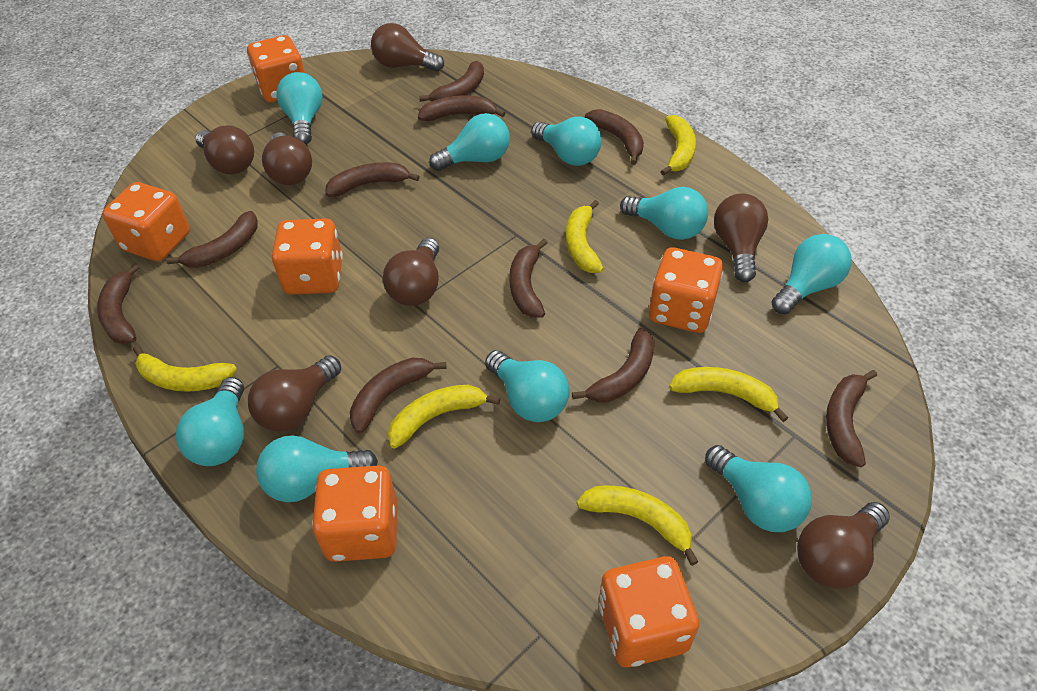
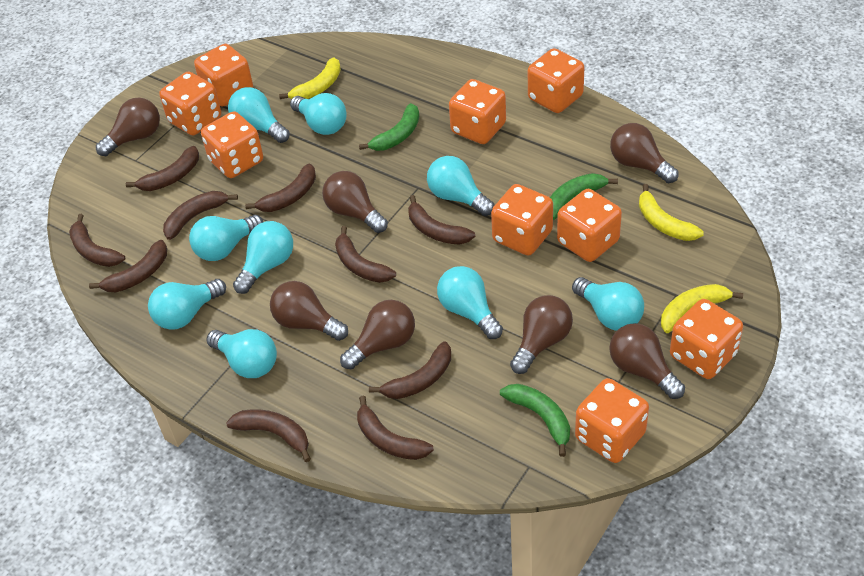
green banana: none = 0 -> [359,103,419,151] [500,384,570,457] [550,173,618,220] = 3
orange dice: [102,182,190,261] [247,35,305,102] [272,218,343,295] [312,465,397,562] [599,556,699,667] [649,247,723,333] = 6 -> [159,71,221,135] [194,44,253,107] [201,111,263,178] [449,79,506,144] [491,184,553,256] [528,48,584,113] [557,189,622,262] [575,378,649,463] [670,299,743,379] = 9
yellow banana: [133,345,237,392] [388,385,500,449] [566,200,604,273] [577,485,698,566] [661,115,696,176] [669,367,788,422] = 6 -> [279,57,341,99] [639,184,704,241] [661,284,743,333] = 3

